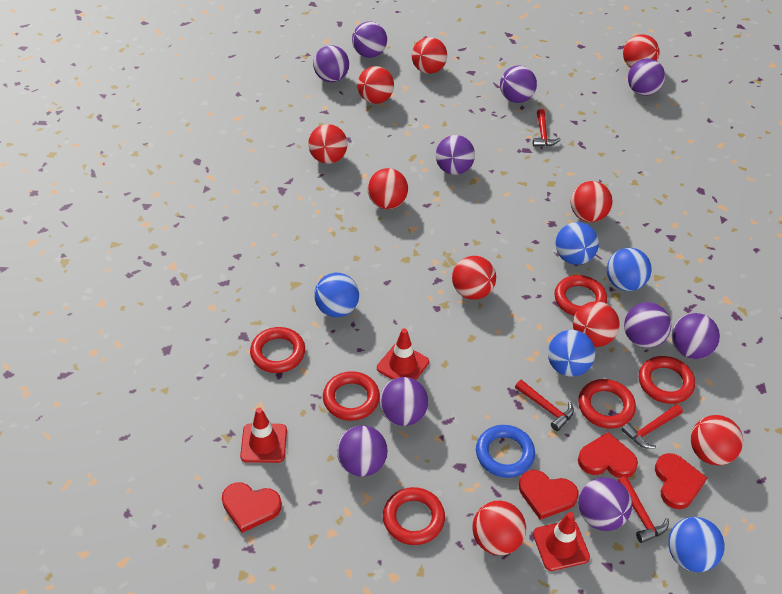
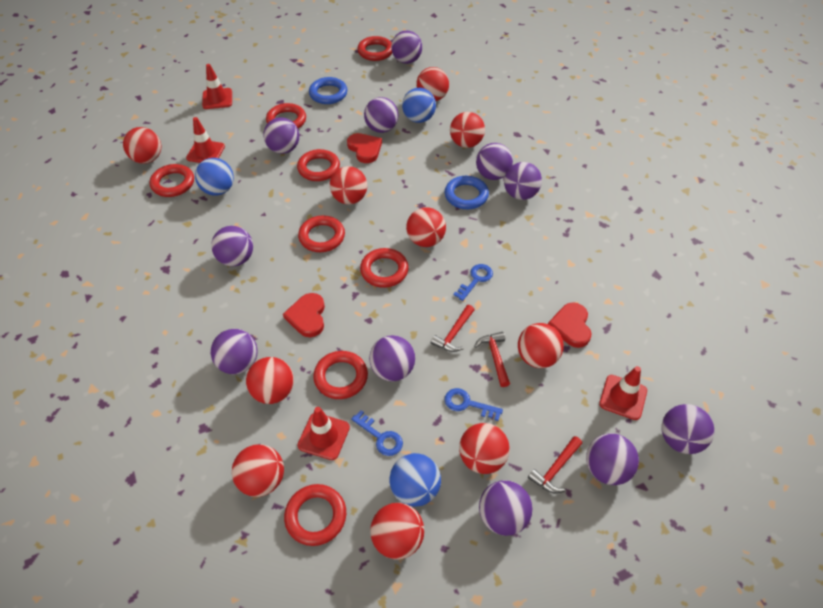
blue ball: [314,273,359,317] [548,330,595,377] [556,222,599,265] [607,248,652,291] [668,517,724,572] = 5 -> [195,158,234,196] [389,453,441,507] [402,88,436,123] = 3
blue key: none = 0 -> [351,410,403,456] [445,388,503,421] [453,264,493,301] = 3
blue ring: [476,425,535,478] = 1 -> [309,77,348,104] [445,176,489,209] = 2
purple ball: [313,45,349,82] [337,425,388,477] [352,22,387,58] [379,377,428,426] [436,135,475,175] [500,65,537,103] [578,477,632,531] [624,302,671,348] [628,59,665,96] [672,313,720,359] = 10 -> [211,226,253,266] [211,329,258,374] [264,117,299,154] [364,97,398,133] [369,335,415,381] [391,30,422,64] [476,143,513,180] [479,480,532,536] [504,162,542,200] [586,433,639,485] [662,404,714,454] = 11
red hammer: [515,380,574,431] [533,109,560,147] [617,476,669,543] [622,404,683,449] = 4 -> [431,305,475,352] [474,332,510,387] [528,436,582,494] = 3
red heart: [222,483,282,533] [519,470,579,520] [578,432,638,478] [655,453,707,509] = 4 -> [283,293,325,337] [347,133,382,163] [548,302,591,348] = 3
red ring: [250,327,305,373] [323,371,380,421] [383,487,445,545] [554,275,607,316] [578,379,636,429] [639,356,695,404] = 6 -> [150,164,194,197] [266,103,306,128] [284,484,346,546] [297,149,340,181] [298,216,345,252] [313,351,368,399] [357,36,392,61] [360,248,409,288] = 8
red traffic cone: [240,408,287,463] [377,328,429,380] [533,512,590,571] = 3 -> [186,117,225,163] [202,64,232,109] [298,407,350,460] [599,366,647,420] = 4

